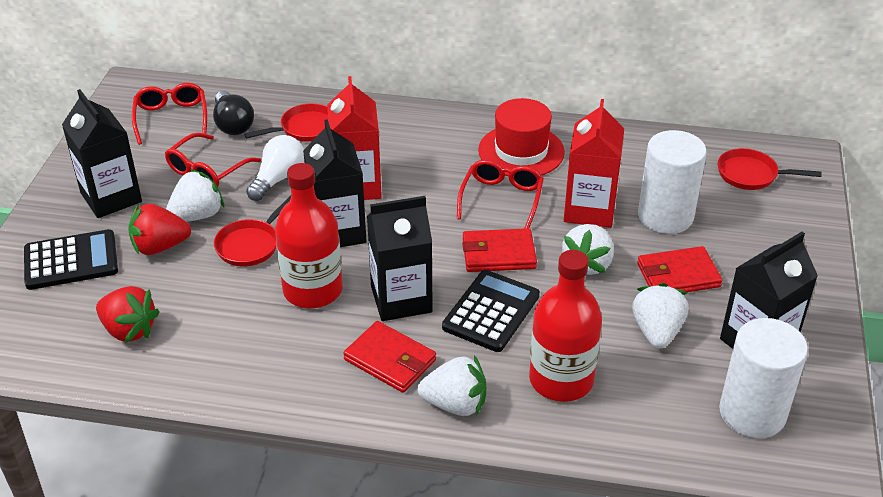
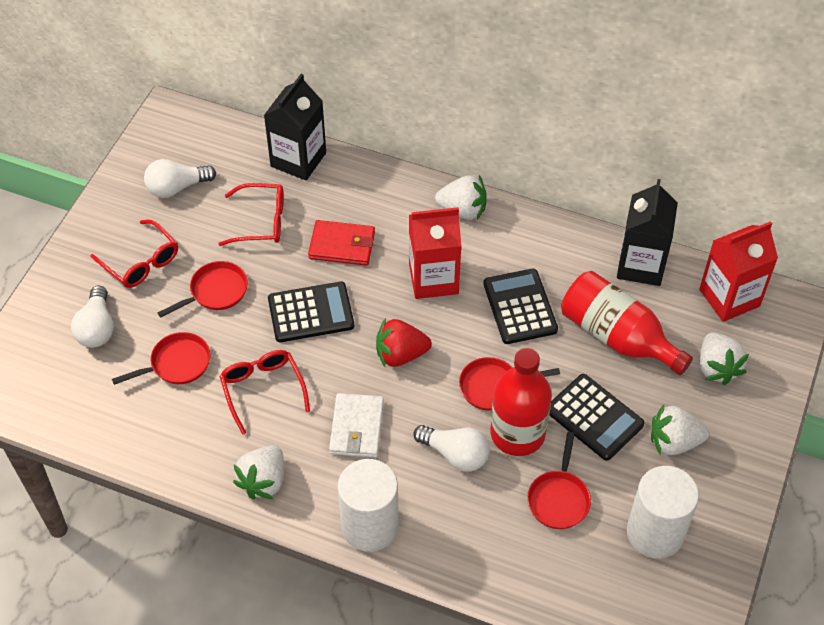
black calculator: [24,229,118,290] [442,270,540,352] = 2 -> [268,281,354,342] [483,269,558,344] [549,374,644,461] = 3
black carton: [62,89,142,218] [303,119,367,247] [367,196,433,321] [720,232,818,349] = 4 -> [264,74,326,180] [617,179,678,286] = 2
black light bulb: [213,91,254,135] = 1 -> none = 0
red hat: [478,98,565,176] = 1 -> none = 0
red pan: [214,196,291,267] [244,103,328,142] [718,148,822,190] = 3 -> [112,332,211,385] [158,261,248,318] [459,357,560,411] [527,432,591,529] = 4
red strawberry: [96,286,160,343] [128,204,191,255] = 2 -> [376,318,432,367] = 1
red wallet: [343,321,436,393] [462,228,537,272] [637,246,723,292] = 3 -> [308,220,375,266] = 1
white light bulb: [246,135,304,201] = 1 -> [71,285,114,348] [144,159,216,198] [413,425,490,472] = 3
white wallet: none = 0 -> [329,393,384,458] = 1

